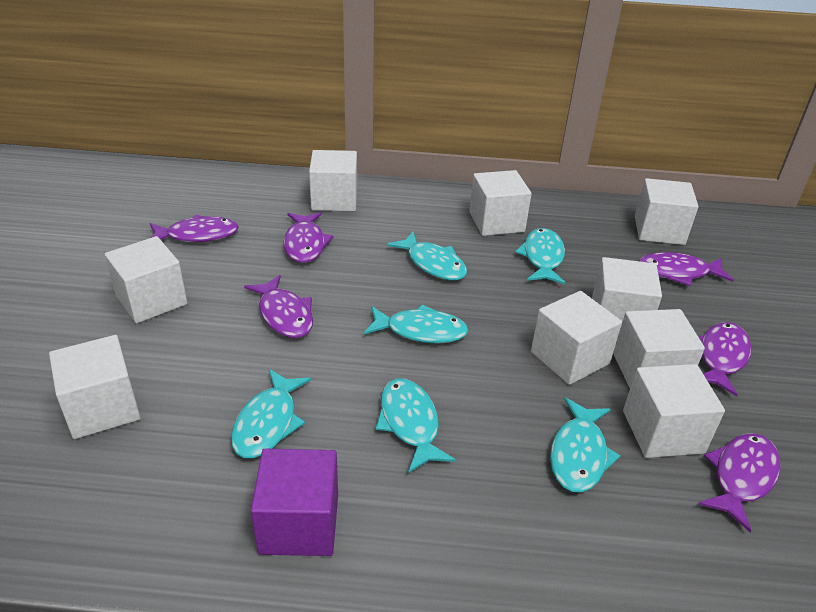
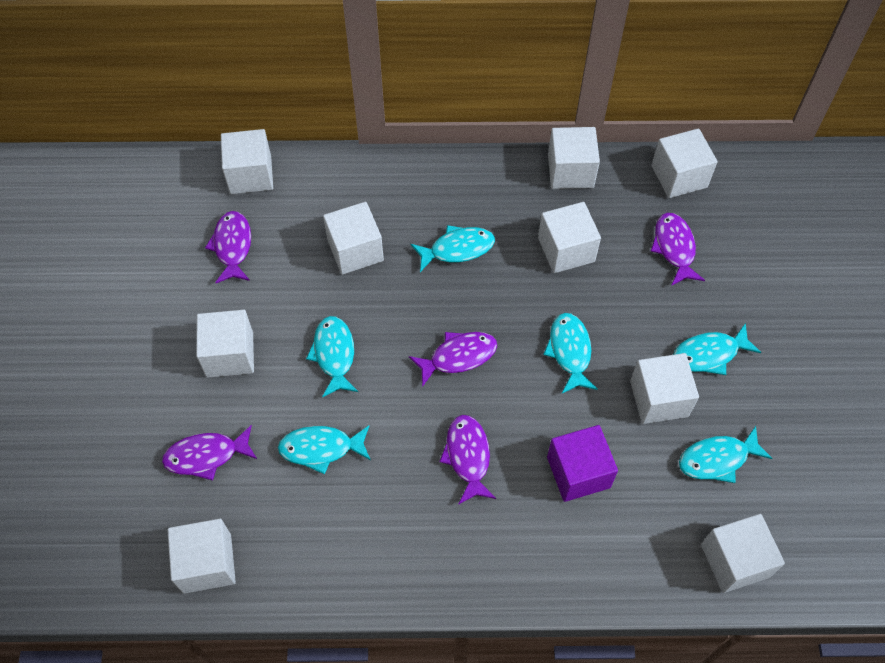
purple fish: [150,214,239,242] [244,275,313,338] [284,212,334,263] [638,252,733,286] [698,433,780,532] [699,322,751,396] = 6 -> [162,425,257,480] [205,211,251,283] [409,332,497,387] [439,415,496,504] [651,213,705,286] = 5

